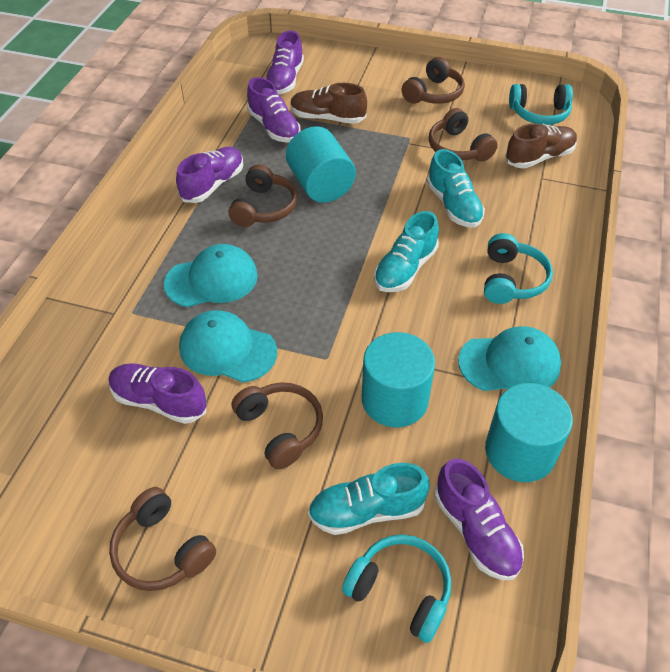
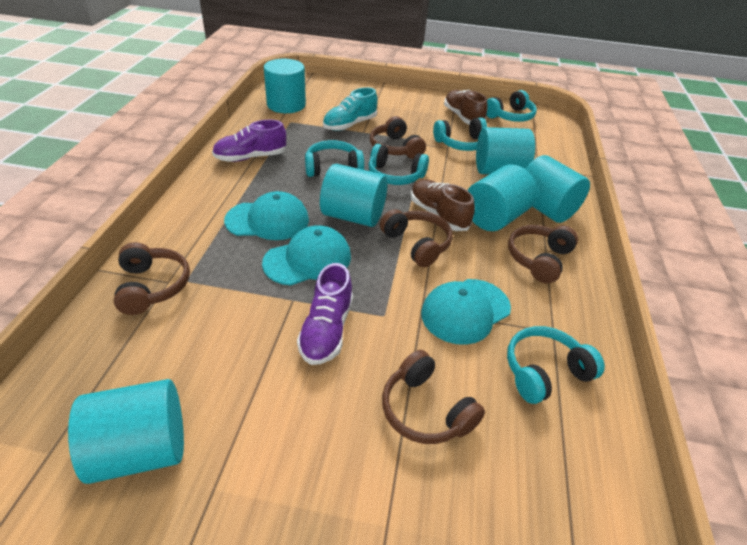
purple shoe: [109,363,207,424] [176,147,243,203] [247,77,300,143] [265,31,304,94] [435,459,524,581] = 5 -> [212,120,287,162] [297,263,353,365] = 2
turquoise cylinder: [286,126,356,203] [362,332,435,428] [485,383,573,482] = 3 -> [68,379,184,484] [264,59,306,113] [320,164,387,227] [467,165,537,231] [476,127,535,174] [525,155,590,223] = 6
turquoise headphones: [342,534,451,643] [484,233,553,304] [509,84,573,125] = 3 -> [305,140,364,177] [369,144,429,185] [433,117,487,151] [486,90,537,122] [507,326,605,404] = 5
turquoise shoe: [308,463,430,535] [374,211,439,292] [427,149,485,228] = 3 -> [323,87,378,131] = 1

